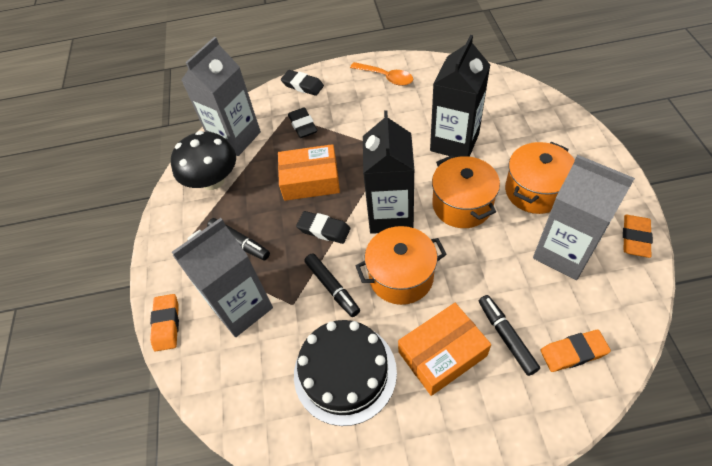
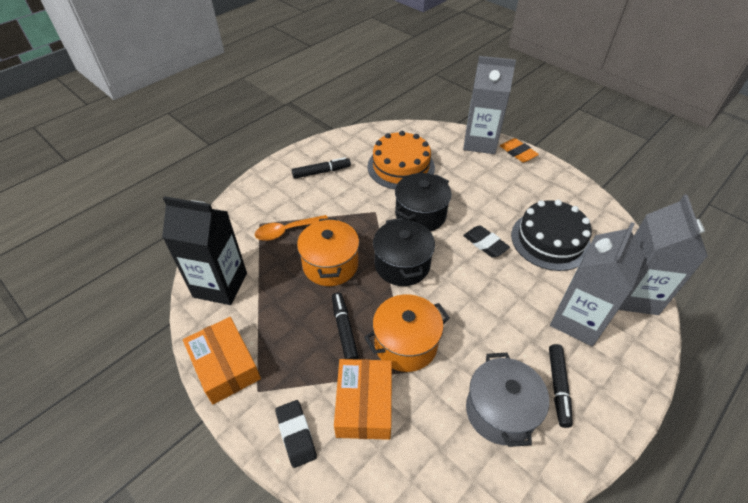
black carton: [363,110,414,234] [430,35,490,157] = 2 -> [162,196,247,305] = 1
black eraser: [281,70,324,96] [288,107,317,138] [296,211,350,244] = 3 -> [275,400,317,468] [463,226,510,258] = 2
black mushroom: [171,131,236,190] = 1 -> none = 0
black pot: none = 0 -> [373,218,435,286] [395,173,452,232] = 2
grey pot: none = 0 -> [466,353,549,447] = 1
orange cake: none = 0 -> [367,131,435,189] = 1
orange eraser: [150,294,179,351] [540,330,611,372] [623,215,653,258] = 3 -> [500,138,539,162] = 1
orange pot: [355,226,447,305] [432,155,500,228] [505,142,575,214] = 3 -> [297,218,359,286] [364,294,450,372] = 2

